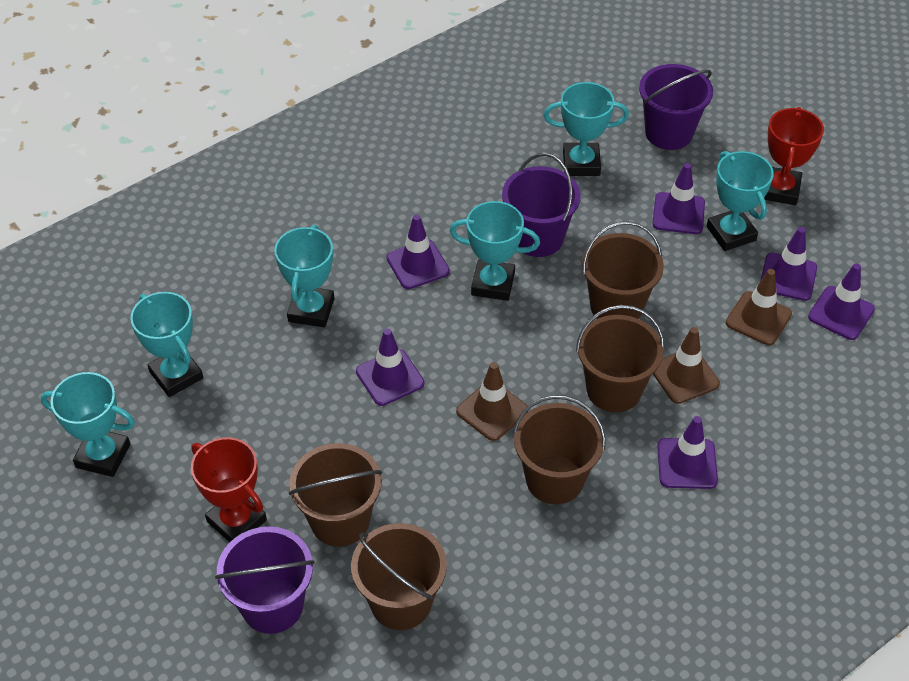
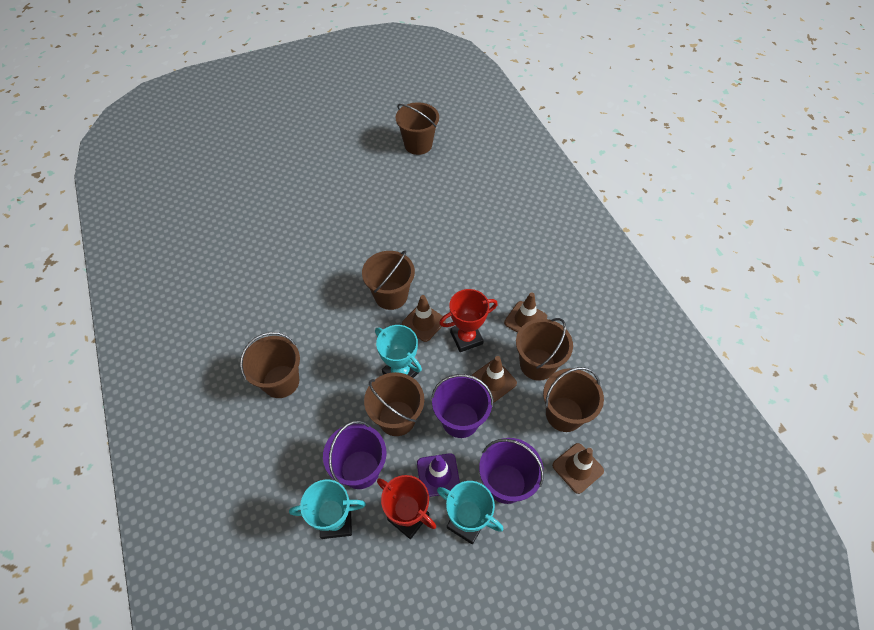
brown bucket: [289,443,382,547] [351,523,447,630] [513,395,606,505] [576,305,664,412] [582,221,664,319] = 5 -> [240,332,300,398] [362,250,415,310] [364,372,424,436] [396,102,439,155] [516,318,573,381] [543,367,604,432] = 6
brown traffic cone: [456,362,528,441] [653,327,720,404] [726,269,792,345] = 3 -> [402,295,446,342] [471,356,517,403] [504,292,547,333] [552,443,604,494] = 4
purple traffic cone: [356,329,424,406] [387,215,450,289] [652,163,705,234] [657,416,718,489] [760,227,817,301] [808,263,875,340] = 6 -> [417,453,460,497] = 1
turquoise trophy: [40,372,135,477] [130,292,203,397] [274,225,334,328] [450,201,540,301] [543,82,629,176] [707,151,774,251] = 6 -> [289,480,366,539] [375,325,422,378] [437,481,504,544] = 3

